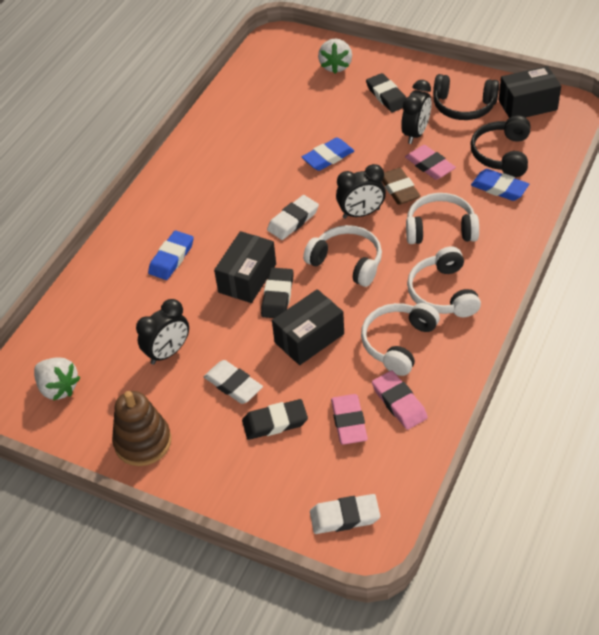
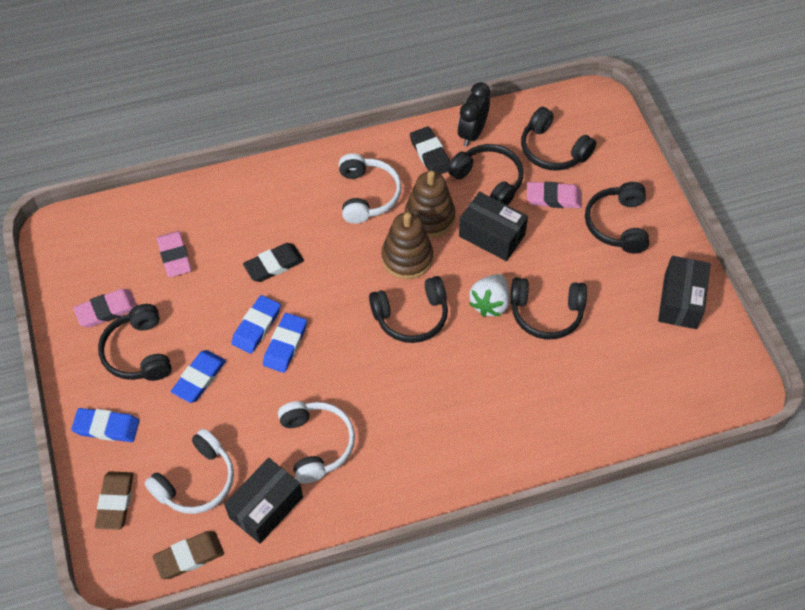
black clock: [136,299,189,365] [336,164,386,219] [401,80,432,144] = 3 -> [458,82,490,147] = 1
black eraser: [242,399,308,440] [261,268,294,318] [366,73,406,112] = 3 -> [243,243,304,282] [410,126,450,174] = 2
black headphones: [433,74,499,120] [470,115,531,177] = 2 -> [98,304,172,381] [369,276,448,343] [447,144,524,205] [510,277,587,340] [521,107,596,171] [585,182,649,253] = 6
blue eraser: [148,230,194,280] [302,138,354,171] [471,169,529,201] = 3 -> [71,408,139,442] [171,350,226,403] [231,295,281,354] [263,313,307,373] = 4
brown eraser: [382,168,421,205] = 1 -> [95,471,133,530] [153,531,224,579] = 2
brown stacking toy: [112,391,171,466] = 1 -> [381,212,433,279] [405,171,455,238] = 2
white eraser: [204,360,263,404] [267,195,319,240] [310,494,380,534] = 3 -> none = 0
white headphones: [303,225,382,287] [361,303,440,376] [406,193,479,244] [407,246,481,317] = 4 -> [145,429,234,514] [278,401,355,484] [339,153,402,224] = 3
white strawberry: [34,357,81,401] [318,39,352,74] = 2 -> [469,274,510,317] = 1

